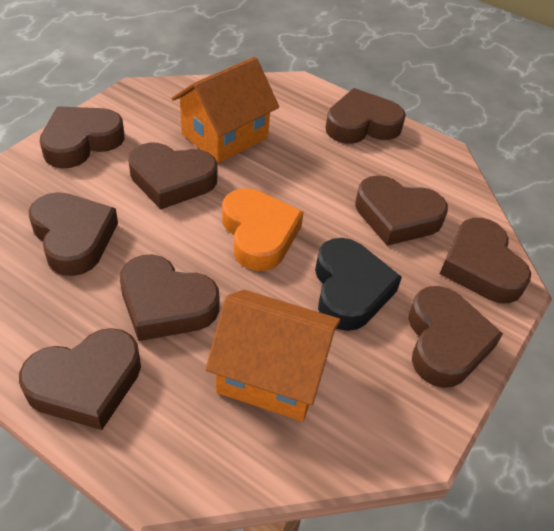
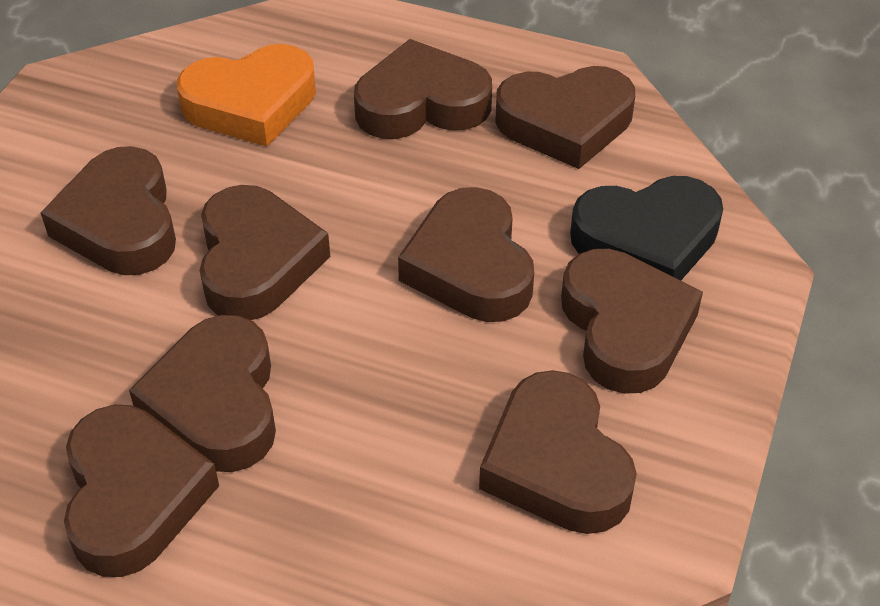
orange house: [171,57,279,164] [206,290,341,421] = 2 -> none = 0

